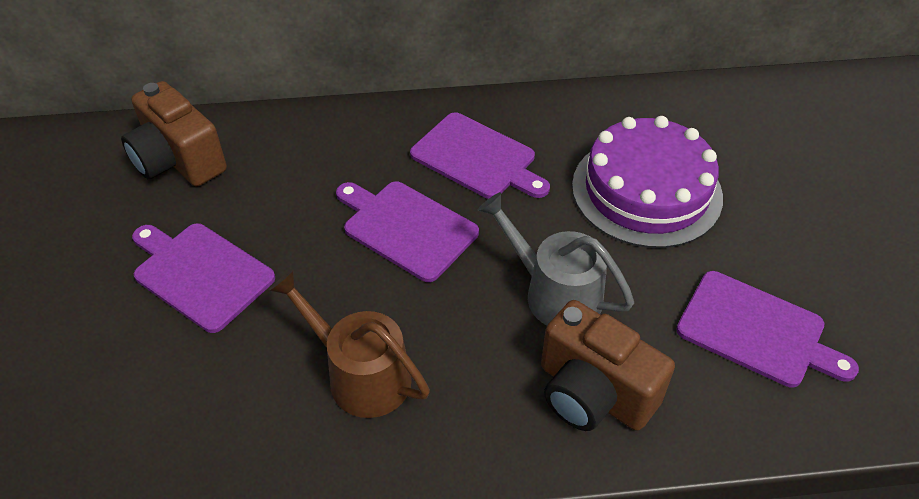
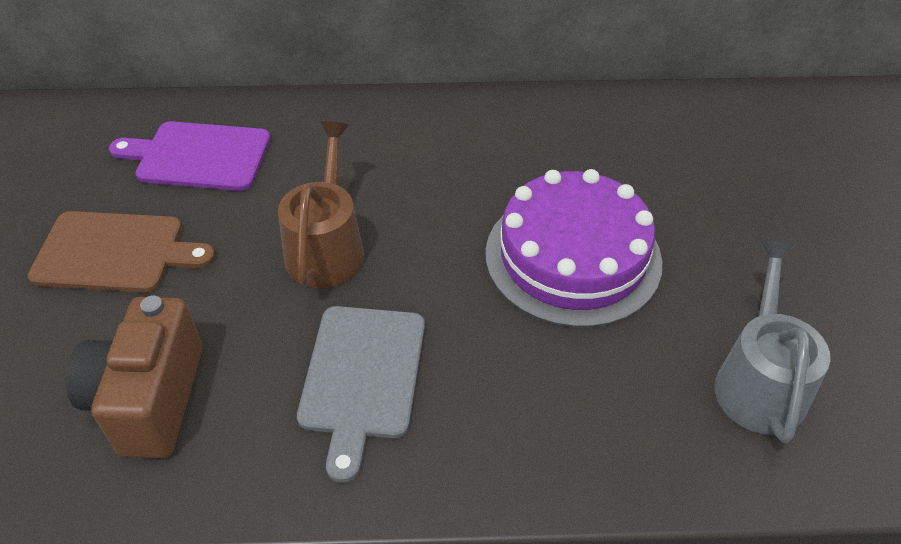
brown camera: [121,81,227,186] [541,300,675,431] = 2 -> [66,295,202,458] = 1
brown cutting board: none = 0 -> [28,211,215,292] = 1
grey cutting board: none = 0 -> [297,306,425,483] = 1
purple cutting board: [132,223,275,333] [336,181,479,282] [410,112,550,199] [676,271,859,388] = 4 -> [109,121,271,191] = 1

